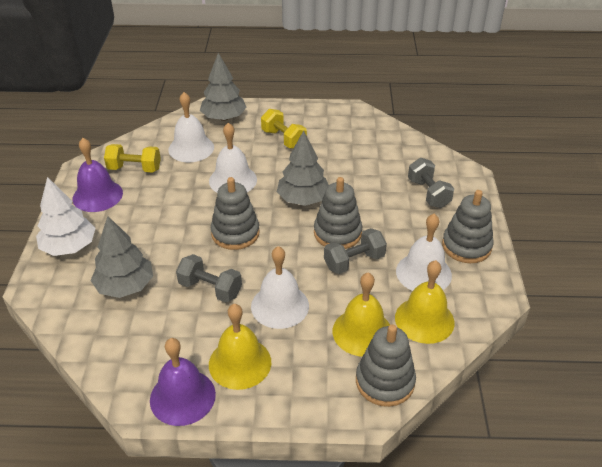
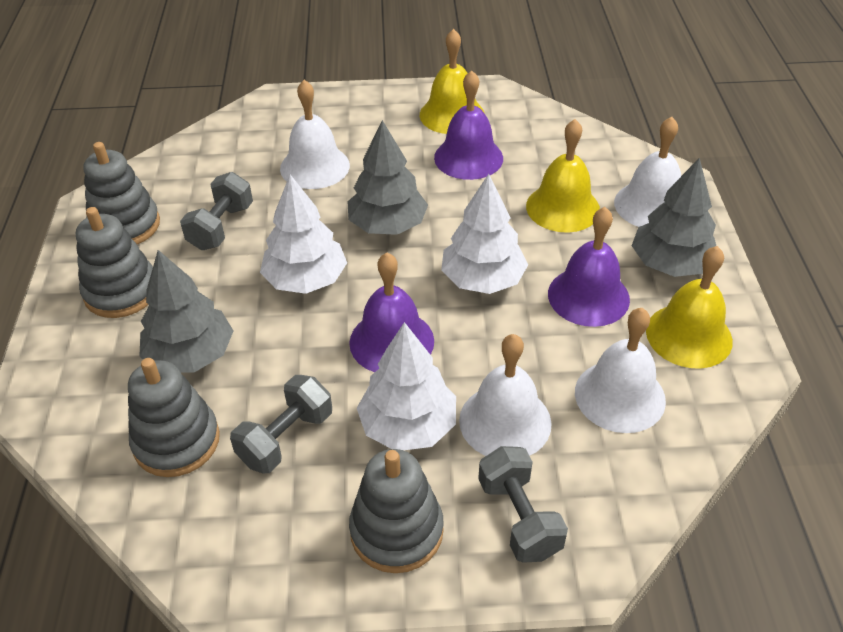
purple bell: [73,138,123,212] [150,338,216,426] = 2 -> [349,253,434,372] [434,70,503,180] [548,207,630,327] = 3
white tree: [36,177,95,256] = 1 -> [260,175,347,294] [357,322,456,450] [441,174,528,294] = 3
yellow dumbbell: [104,144,161,173] [261,109,307,149] = 2 -> none = 0

